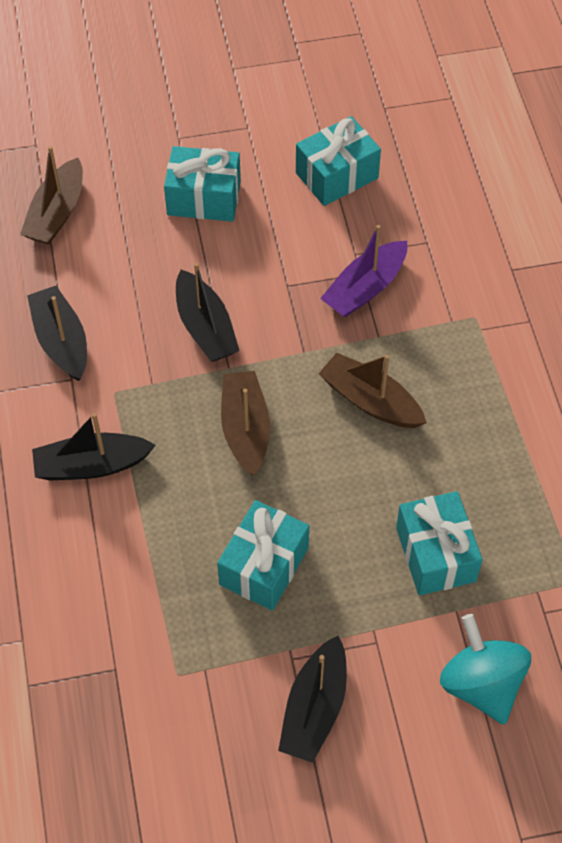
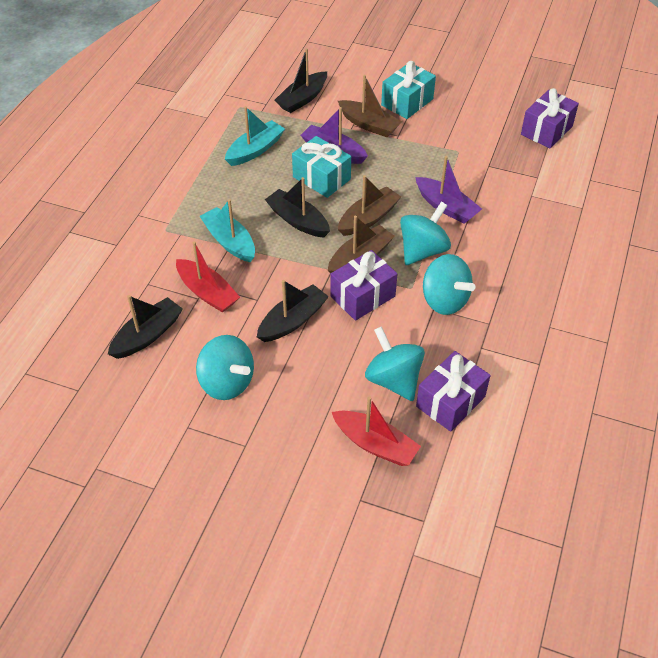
purple boat: [320,225,407,317] = 1 -> [301,107,368,164] [415,156,482,224] = 2
purple gift: none = 0 -> [330,250,397,321] [416,351,490,432] [521,88,579,149] = 3
red boat: none = 0 -> [176,241,240,312] [332,396,421,466] = 2
turquoise boat: none = 0 -> [200,199,255,262] [225,106,285,166] = 2
turquoise gift: [164,146,241,222] [217,500,309,611] [296,116,381,206] [396,491,483,595] = 4 -> [292,136,351,198] [381,61,436,119] = 2
turquoise spinning top: [440,614,531,725] = 1 -> [196,335,254,400] [365,326,425,401] [400,202,451,265] [423,254,475,315] = 4

